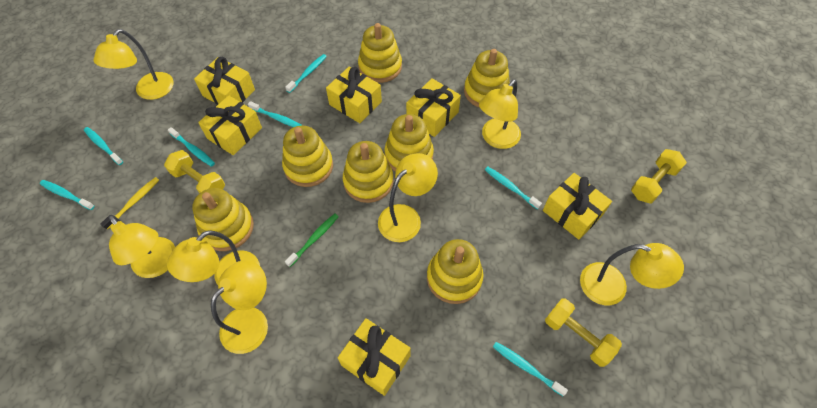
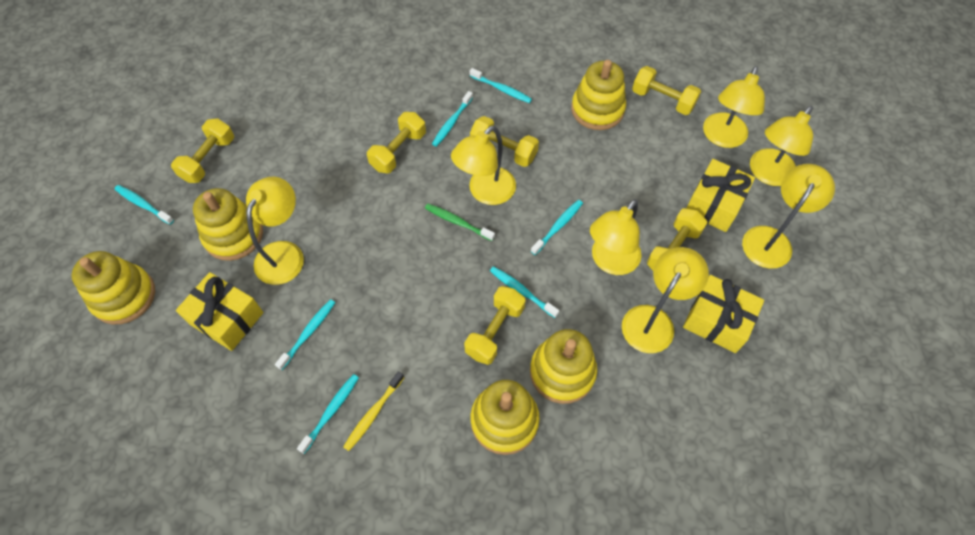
yellow dumbbell: [164,150,225,193] [545,298,622,367] [631,149,687,203] = 3 -> [171,118,234,183] [367,112,426,173] [464,286,526,365] [470,116,539,167] [632,66,701,115] [647,208,708,270] = 6
yellow gift: [194,57,255,105] [198,95,262,155] [326,67,382,123] [338,319,411,396] [406,78,461,137] [543,173,612,240] = 6 -> [176,272,263,351] [683,275,764,353] [687,159,755,232] = 3
yellow stacking toy: [192,188,254,251] [282,126,333,187] [343,141,394,203] [358,23,402,83] [385,114,434,171] [427,239,483,304] [464,49,510,107] = 7 -> [71,251,155,324] [193,188,263,261] [470,380,540,455] [530,329,597,404] [571,60,626,130] = 5

